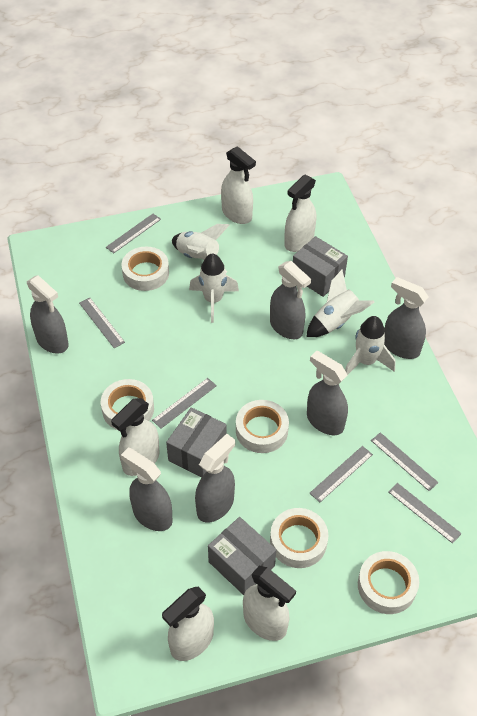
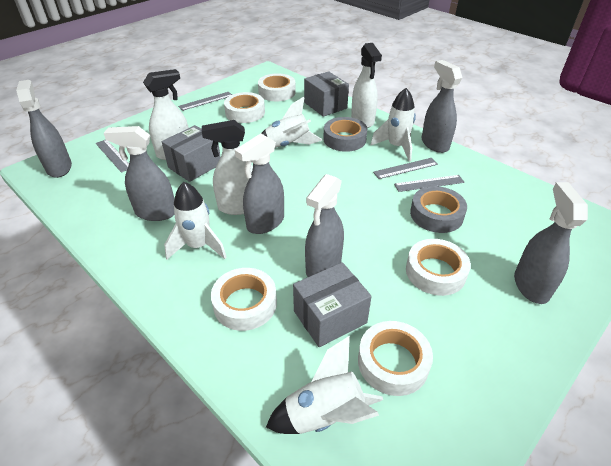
grey ruler: [79,298,125,348] [106,214,161,254] [152,378,217,429] [310,446,373,502] [371,432,439,491] [388,483,462,544] = 6 -> [96,140,129,173] [178,92,232,111] [373,158,438,179] [394,175,465,192] = 4
grey tape: none = 0 -> [323,117,367,152] [410,186,467,233] = 2
white spray bottle: [111,398,160,476] [162,587,214,661] [221,146,256,224] [243,566,296,641] [284,175,316,252] = 5 -> [143,69,189,160] [202,120,253,215] [351,43,382,128] = 3

